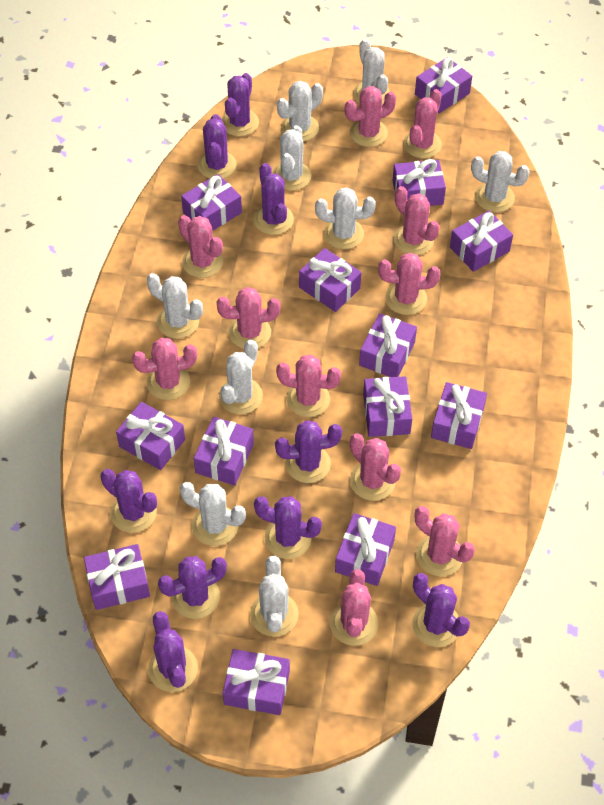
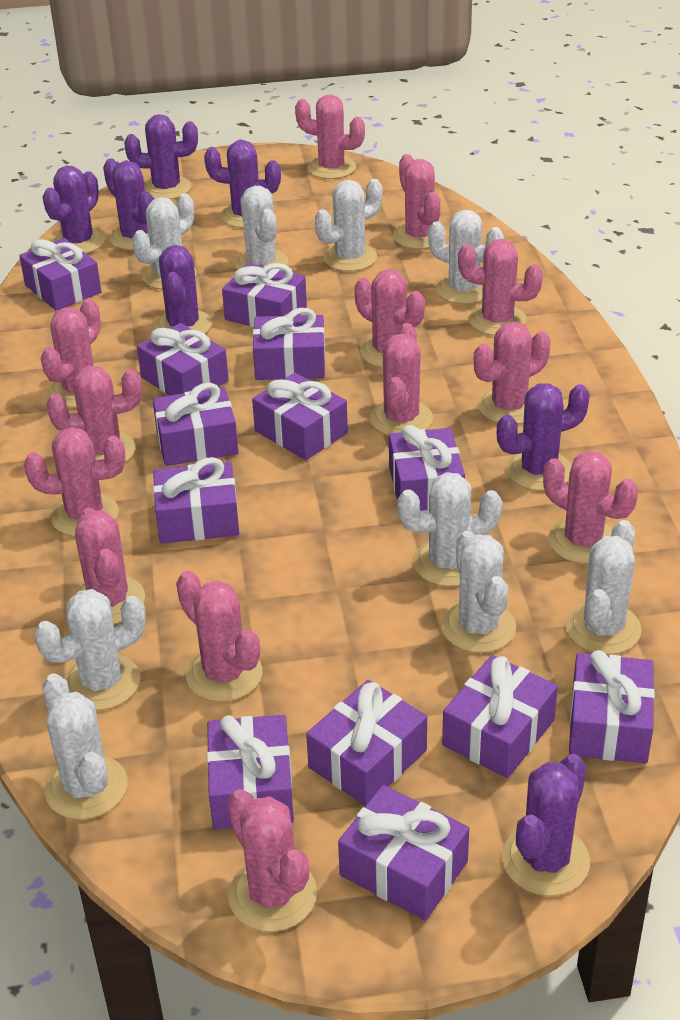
pink cactus: [132,338,197,400] [178,215,223,278] [216,287,280,349] [276,355,341,417] [330,569,378,646] [345,86,396,147] [350,433,401,501] [378,253,440,315] [394,186,440,255] [403,89,442,158] [415,506,475,576] = 11 -> [24,427,125,537] [40,299,101,408] [47,366,142,463] [75,508,145,624] [176,571,262,702] [227,789,317,932] [295,95,365,179] [354,269,425,368] [370,323,433,436] [393,154,446,249] [458,239,543,336] [474,322,551,424] [543,451,638,564] = 13
purple cactus: [100,469,157,533] [148,611,198,692] [158,556,227,619] [198,114,237,179] [222,73,259,136] [254,163,294,235] [254,496,322,559] [275,420,342,483] [412,573,470,647] = 9 -> [43,166,105,254] [103,158,154,250] [124,114,198,200] [155,245,212,334] [204,140,281,228] [497,383,590,491] [502,754,590,896] = 7

